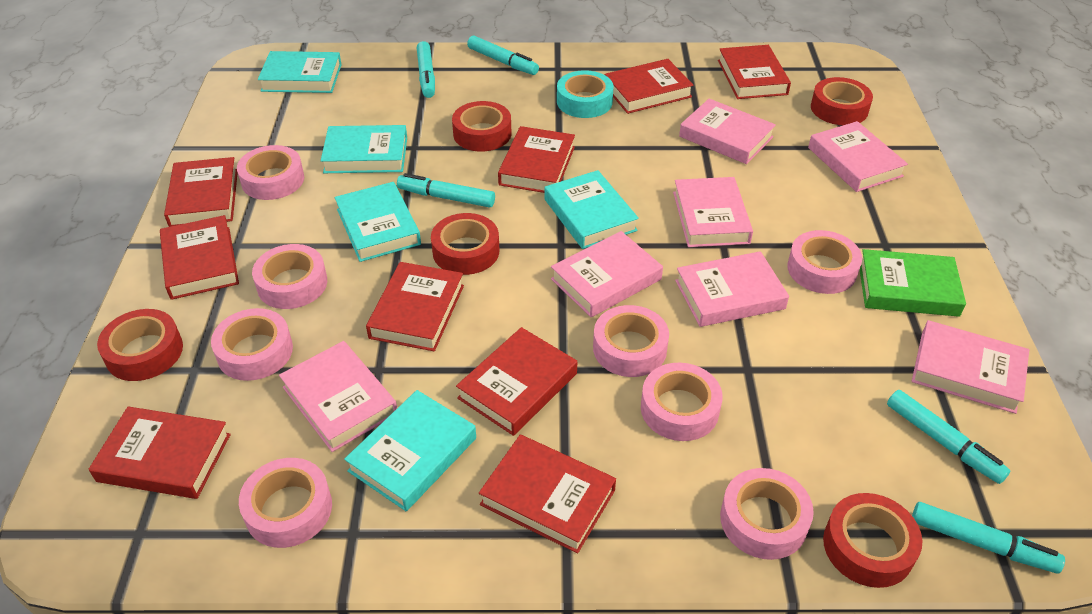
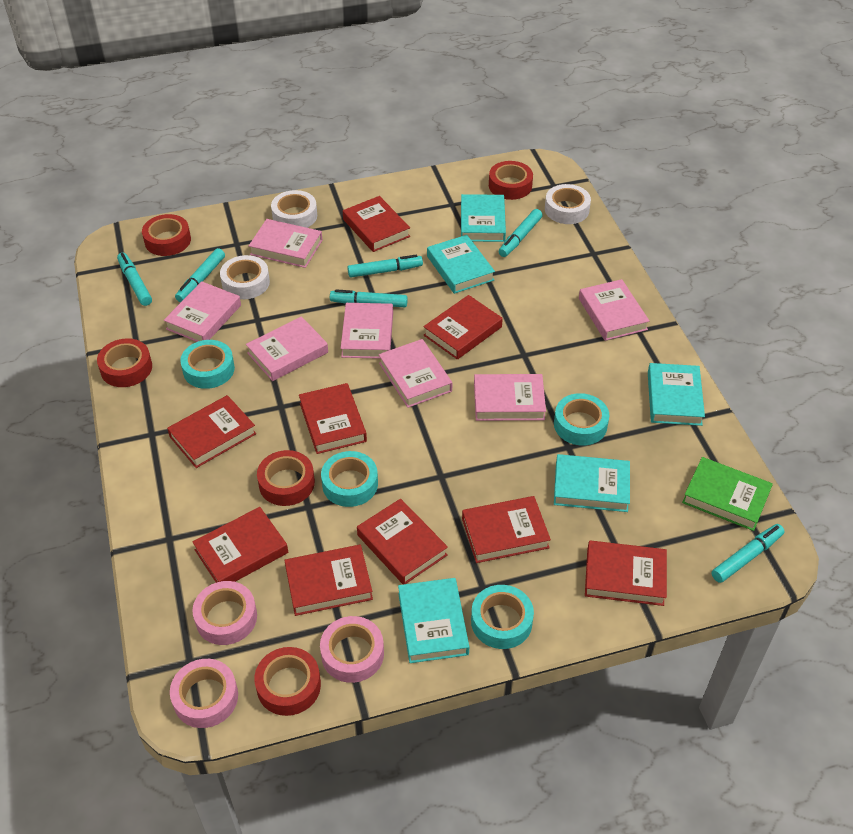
pink tape: [211,308,293,381] [237,145,304,200] [239,458,332,548] [252,244,327,309] [593,305,669,377] [641,363,723,441] [720,468,814,560] [787,230,862,294] = 8 -> [170,659,238,728] [192,581,257,645] [320,616,384,683] = 3
turquoise marker: [397,173,495,208] [417,41,435,98] [467,36,539,75] [887,390,1010,484] [912,502,1065,574] = 5 -> [117,253,152,306] [175,248,225,302] [330,289,408,307] [347,255,423,278] [499,209,543,257] [712,524,785,583] = 6
turquoise tape: [557,70,614,118] = 1 -> [180,340,235,389] [321,451,378,507] [471,585,534,649] [554,393,609,446] = 4
white tape: none = 0 -> [220,255,270,299] [271,190,317,228] [545,184,591,224] = 3

